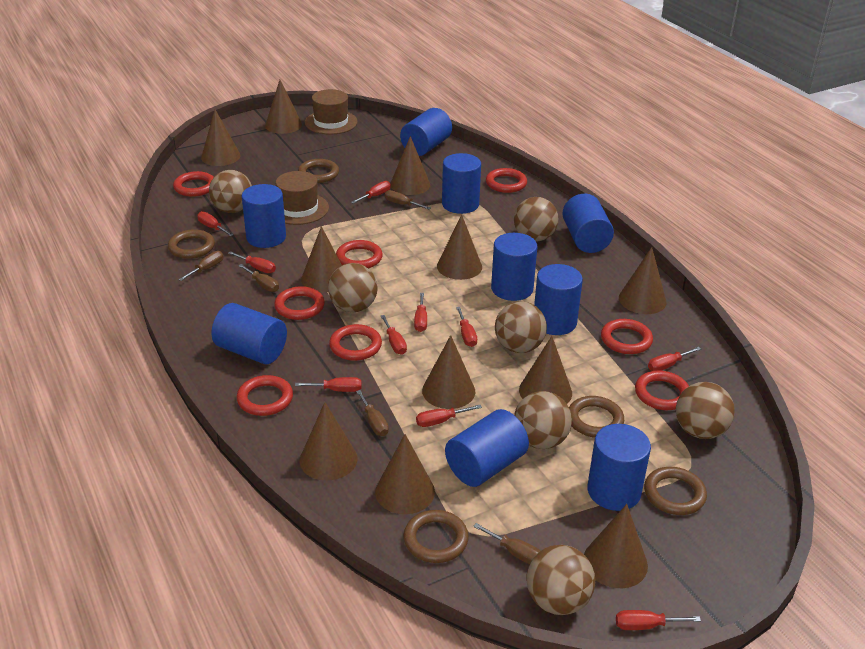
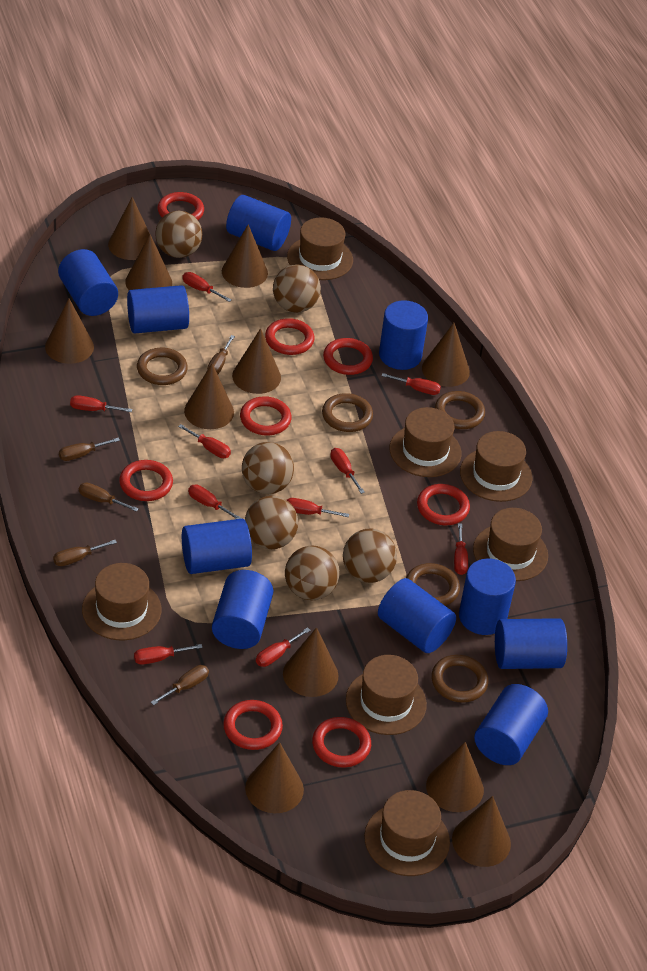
blue cylinder: [211,303,287,364] [242,184,286,248] [400,108,452,156] [442,153,481,214] [445,409,529,487] [491,233,537,301] [534,264,583,335] [562,194,614,253] [587,424,651,511] = 9 -> [58,249,118,316] [127,285,189,333] [182,519,252,574] [212,570,273,649] [226,195,291,251] [378,578,456,653] [379,300,428,370] [459,558,516,635] [474,684,548,765] [495,618,567,669] = 10
brown ball: [209,170,252,213] [328,263,378,312] [495,301,547,353] [514,197,559,242] [514,391,572,449] [526,545,595,615] [676,382,735,439] = 7 -> [155,211,202,258] [242,442,294,494] [245,496,298,549] [273,265,321,313] [285,545,339,600] [343,529,397,583] = 6
brown hat: [276,171,329,225] [305,89,358,135] = 2 -> [82,563,161,640] [287,217,353,280] [346,655,427,735] [364,790,450,876] [390,407,462,477] [460,431,532,502] [473,508,548,581] = 7

